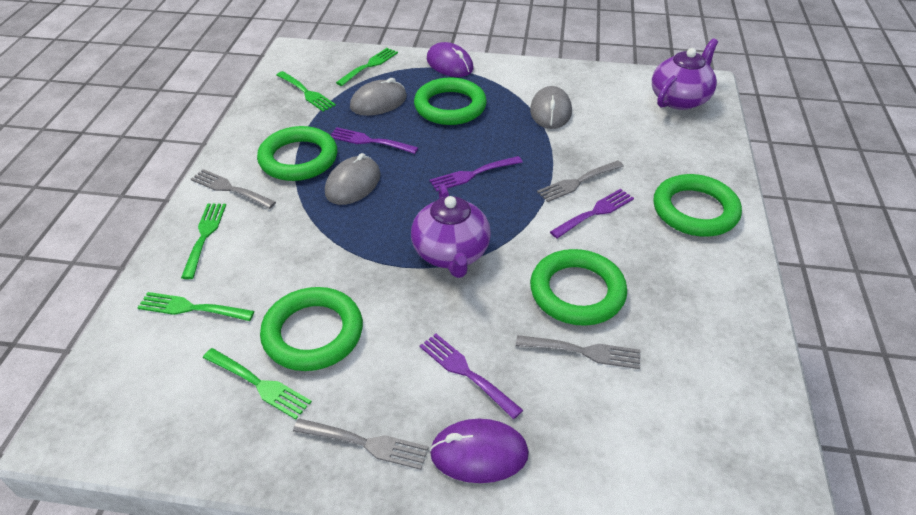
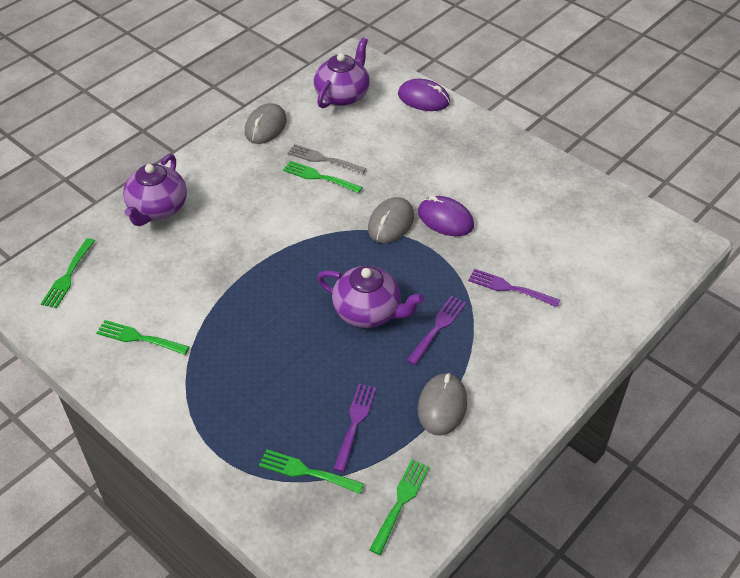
green ring: [257,126,337,181] [260,287,363,371] [414,77,487,125] [530,249,627,326] [653,174,742,237] = 5 -> none = 0
grey fork: [191,169,276,209] [293,418,429,470] [516,335,640,369] [537,160,624,202] = 4 -> [287,144,367,174] = 1
purple fork: [331,127,418,154] [420,333,523,419] [430,156,523,191] [550,189,634,238] = 4 -> [333,384,376,472] [407,296,466,365] [468,269,560,307] = 3
purple teapot: [411,184,491,278] [652,38,718,110] = 2 -> [123,154,187,226] [314,37,370,108] [317,266,424,328] = 3

